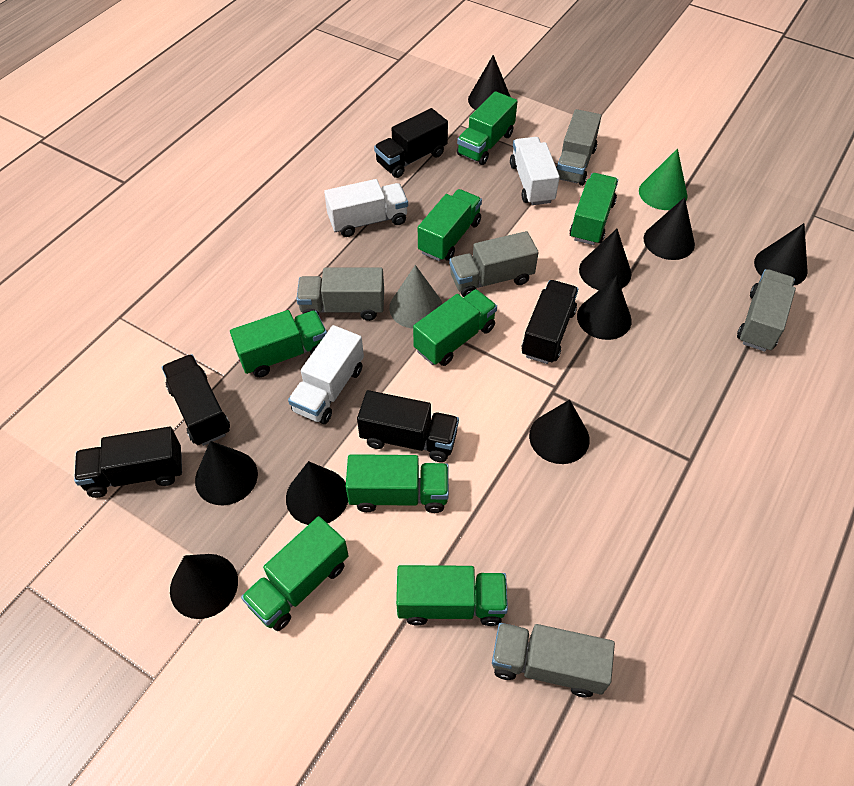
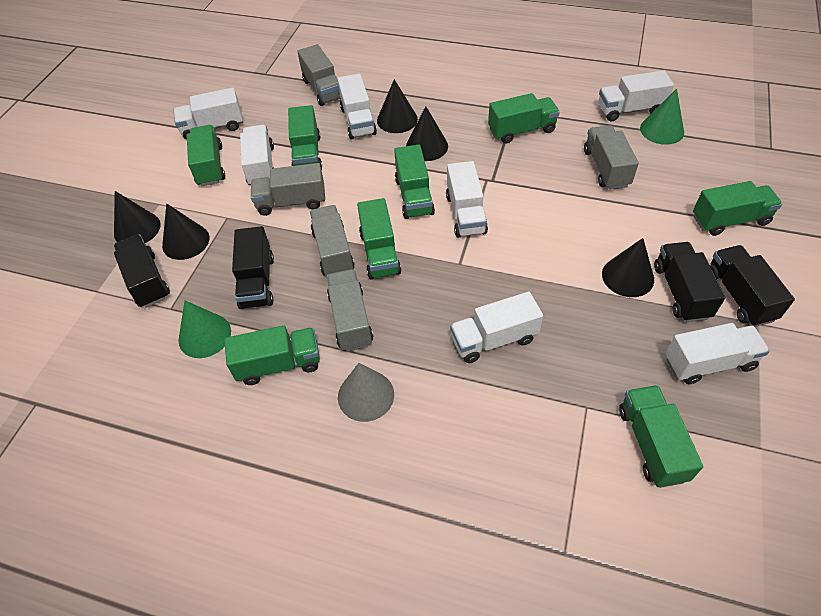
black cone: [170,554,238,619] [195,441,258,505] [286,461,348,525] [468,55,511,110] [529,400,590,464] [577,276,632,340] [579,229,631,290] [644,197,695,260] [754,223,808,286] = 9 -> [114,191,161,243] [162,203,209,260] [377,79,418,133] [406,106,448,161] [602,238,654,297] = 5
black truck: [74,427,182,498] [162,354,230,446] [357,390,459,462] [374,108,448,178] [522,280,578,364] = 5 -> [114,234,170,308] [232,226,274,309] [654,242,725,322] [710,245,795,327] = 4
green cone: [639,148,688,210] = 1 -> [178,300,231,358] [640,88,684,145] = 2
white truck: [288,325,364,424] [324,179,408,237] [510,137,560,205] = 3 -> [174,88,243,140] [240,125,274,185] [337,74,377,139] [446,161,488,238] [450,292,543,363] [598,70,674,121] [665,323,770,384] = 7

